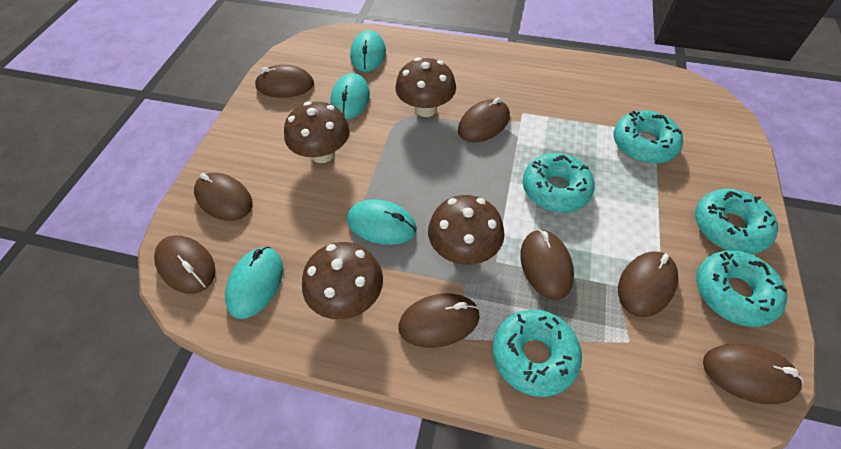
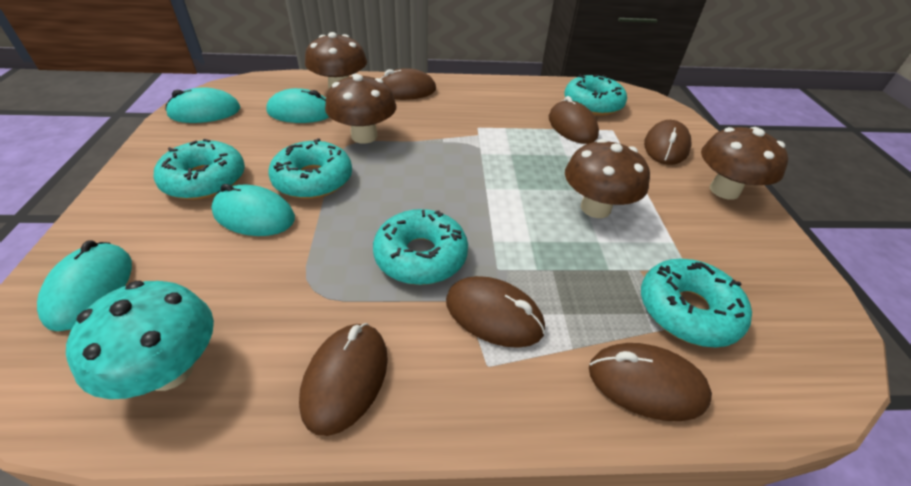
brown mouse: [154,235,216,294] [194,173,253,221] [255,65,314,98] [398,293,480,348] [458,98,510,142] [521,229,574,300] [618,252,678,317] [703,344,803,404] = 8 -> [299,323,388,436] [380,68,436,100] [446,276,545,348] [549,96,599,144] [589,343,712,421] [644,120,691,165] = 6
turquoise mushroom: none = 0 -> [66,281,214,399] = 1

